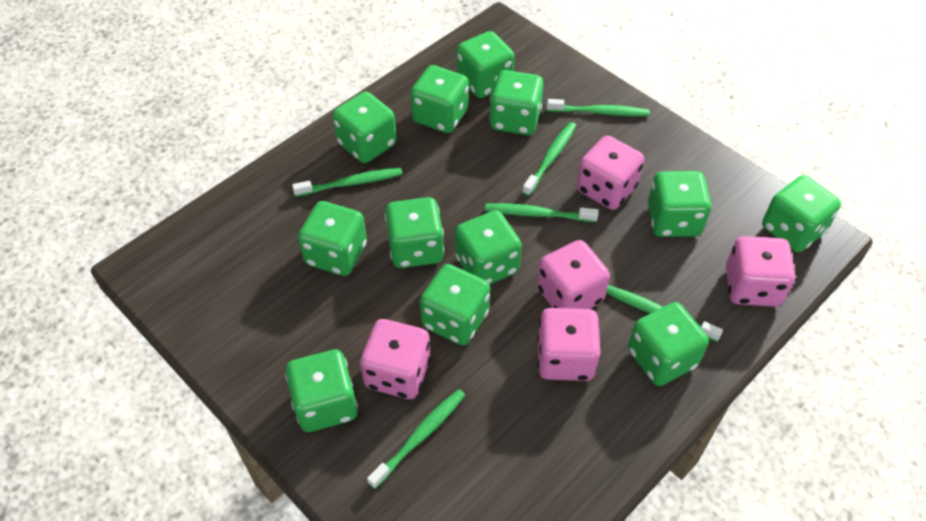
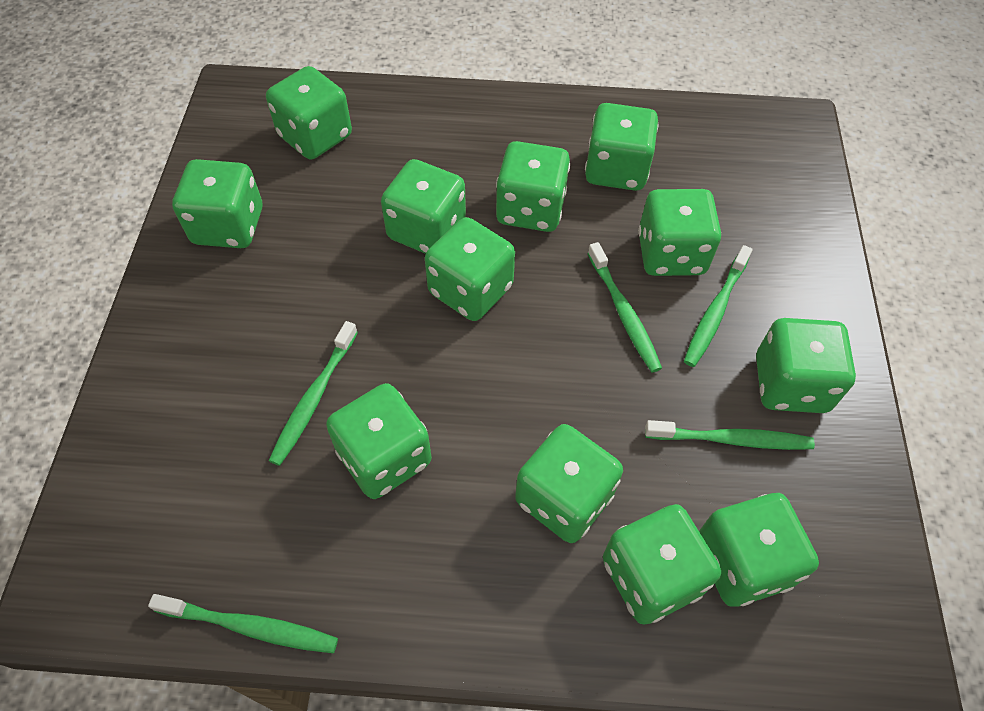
green toothbrush: [292,168,402,197] [367,389,465,489] [485,203,599,222] [522,122,576,196] [546,99,650,116] [606,285,723,342] = 6 -> [148,594,338,653] [269,321,358,466] [587,242,662,373] [645,420,815,450] [684,245,752,367] = 5
pink dice: [360,319,431,399] [537,240,610,309] [537,308,600,381] [577,135,644,210] [726,236,795,307] = 5 -> none = 0

